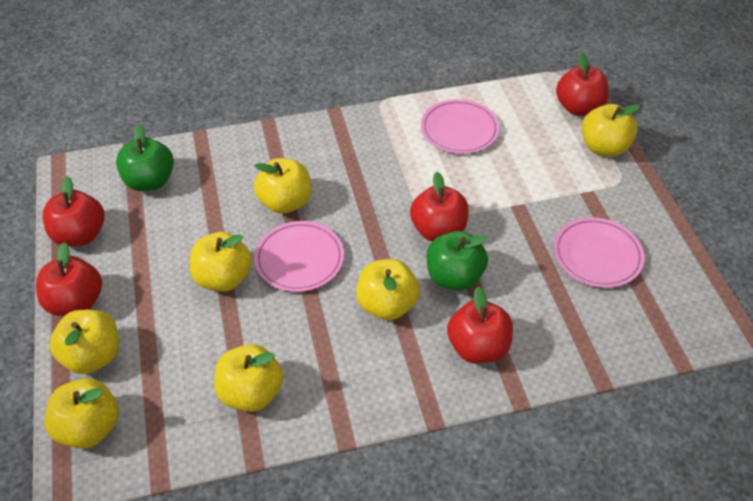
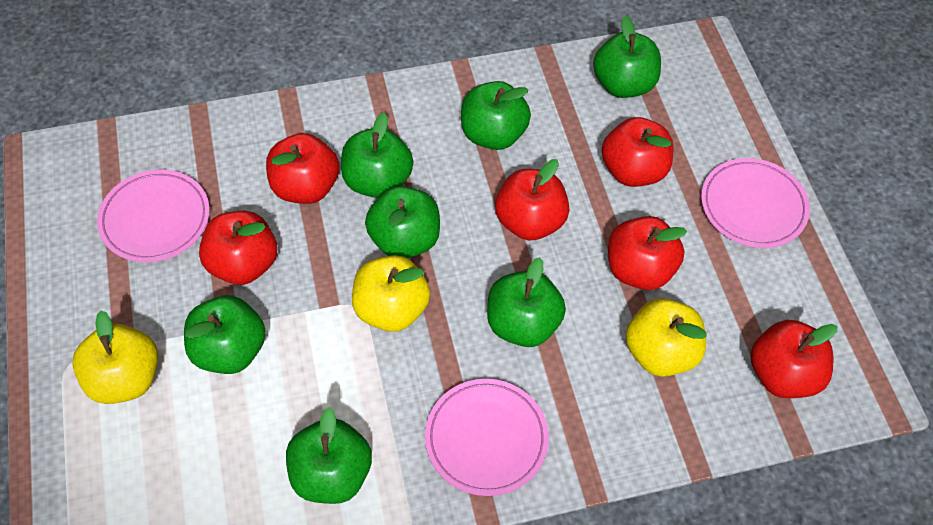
green apple: [116,124,174,191] [427,231,488,291] = 2 -> [184,296,266,374] [286,407,372,504] [341,113,413,198] [365,186,440,258] [461,81,531,150] [487,257,566,347] [593,16,661,98] = 7
red apple: [36,242,102,316] [43,176,104,247] [410,172,469,241] [447,286,513,364] [556,53,609,116] = 5 -> [199,211,277,285] [266,133,339,204] [495,159,569,241] [602,117,673,187] [608,216,687,290] [750,320,837,398] = 6
yellow apple: [45,378,119,449] [49,310,119,374] [190,232,252,291] [214,344,283,412] [254,158,311,214] [356,259,420,320] [582,104,640,157] = 7 -> [72,310,158,404] [352,255,430,332] [625,298,707,377] = 3

